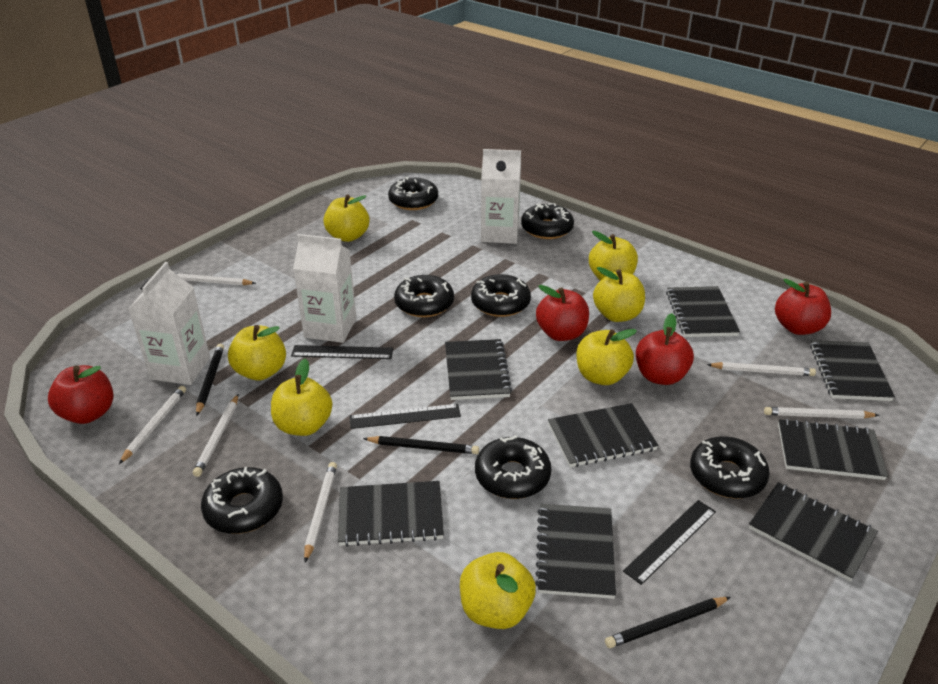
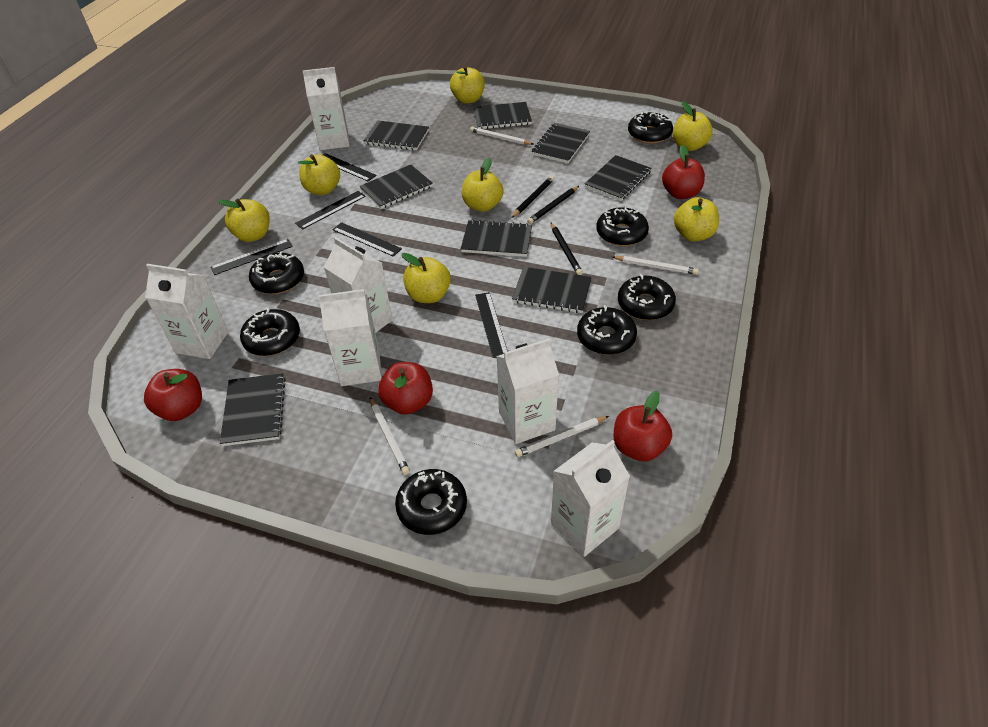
black ruler: [291,345,393,359] [350,404,461,429] [623,500,716,585] = 3 -> [210,239,293,275] [295,191,366,230] [322,153,377,181] [332,222,402,257] [475,292,508,358] = 5
white carton: [128,262,210,385] [293,234,356,343] [481,149,521,244] = 3 -> [145,264,229,359] [303,67,349,150] [318,289,382,386] [324,237,393,333] [496,338,559,444] [551,440,630,557] = 6
white pencil: [119,386,186,464] [176,273,256,285] [193,394,238,477] [304,462,337,563] [707,362,816,376] [764,407,879,419] = 6 -> [370,397,410,475] [470,126,533,145] [515,416,609,457] [612,256,699,275] = 4

